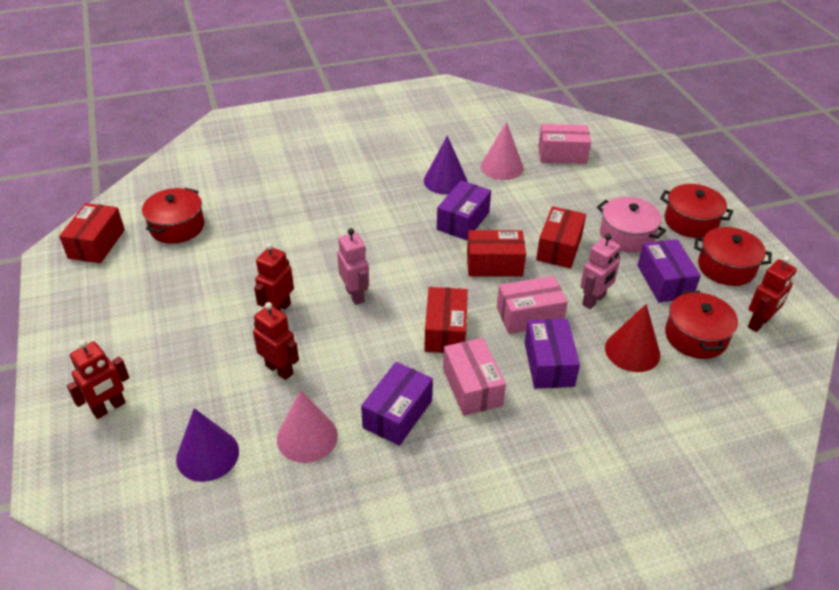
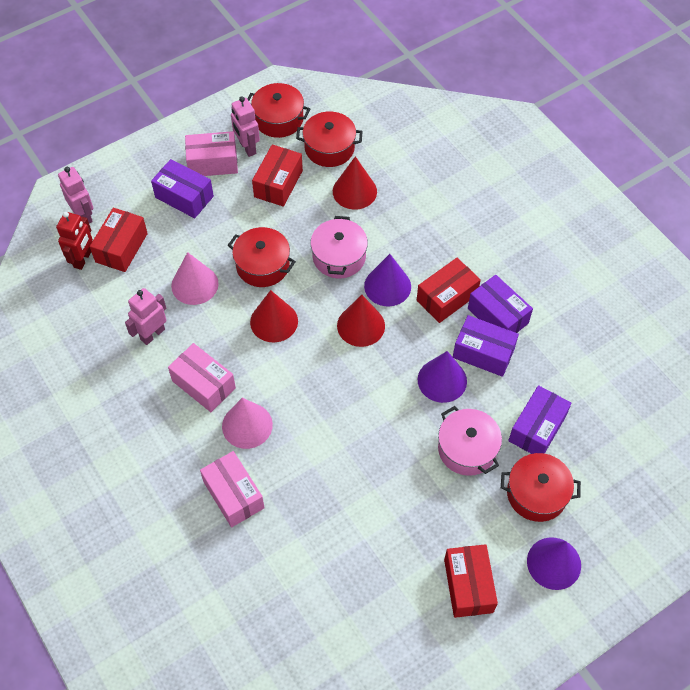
pink pot: [597,197,666,253] = 1 -> [311,216,368,278] [438,406,502,476] = 2
pink robot: [337,228,369,305] [580,233,620,309] = 2 -> [58,167,93,224] [125,288,167,345] [231,96,260,157] = 3
purple cone: [176,408,239,482] [424,136,467,195] = 2 -> [364,254,411,306] [418,351,467,403] [527,537,581,590] = 3
red cone: [605,304,660,372] = 1 -> [250,290,298,342] [333,156,377,210] [337,295,385,347] = 3
red robot: [67,340,130,419] [253,302,299,380] [254,243,294,311] [748,256,797,332] = 4 -> [56,212,93,270] = 1

